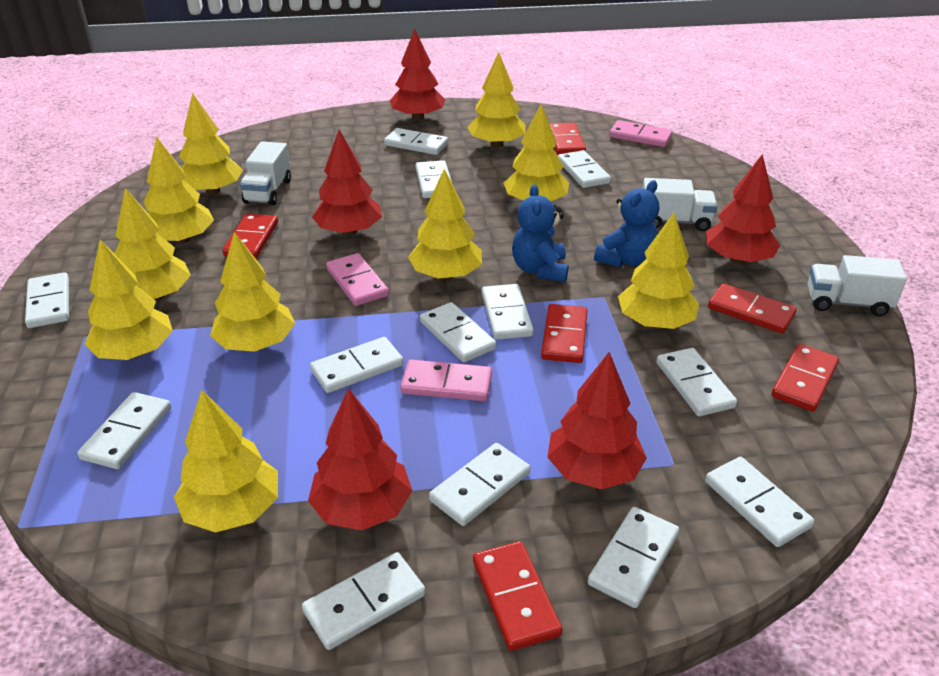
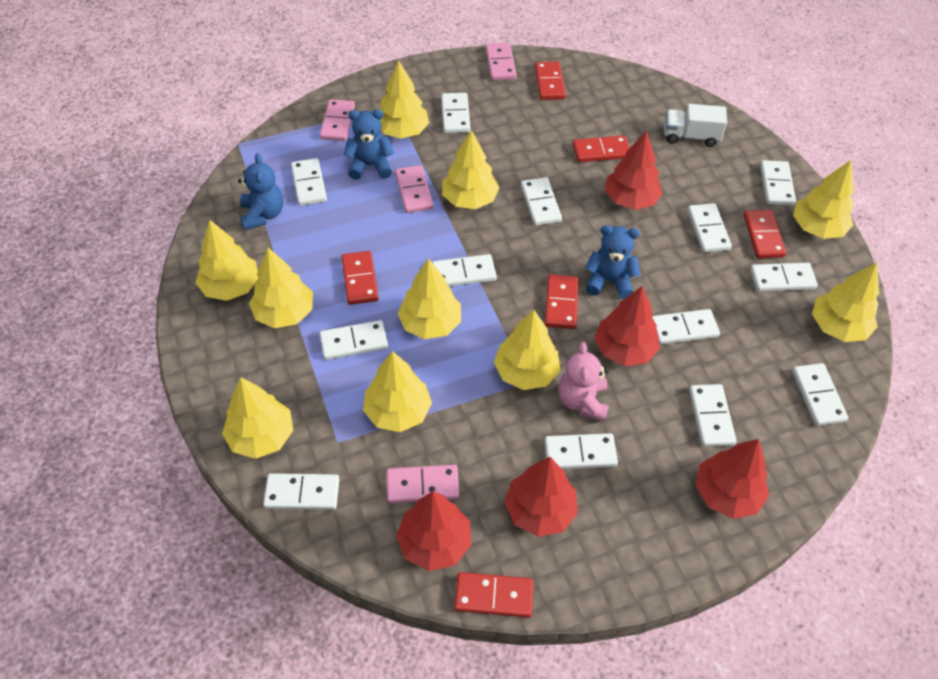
blue teddy bear: [512,184,569,282] [594,180,659,267] = 2 -> [238,153,283,230] [344,109,394,180] [585,225,641,299] = 3
pink domino: [326,253,389,306] [400,360,492,401] [609,120,673,147] = 3 -> [320,99,355,141] [386,465,460,503] [395,165,434,213] [486,43,517,80] = 4
pink teddy bear: none = 0 -> [558,342,609,421] = 1
white truck: [240,141,291,206] [643,178,718,231] [808,255,907,316] = 3 -> [664,104,727,147] = 1

